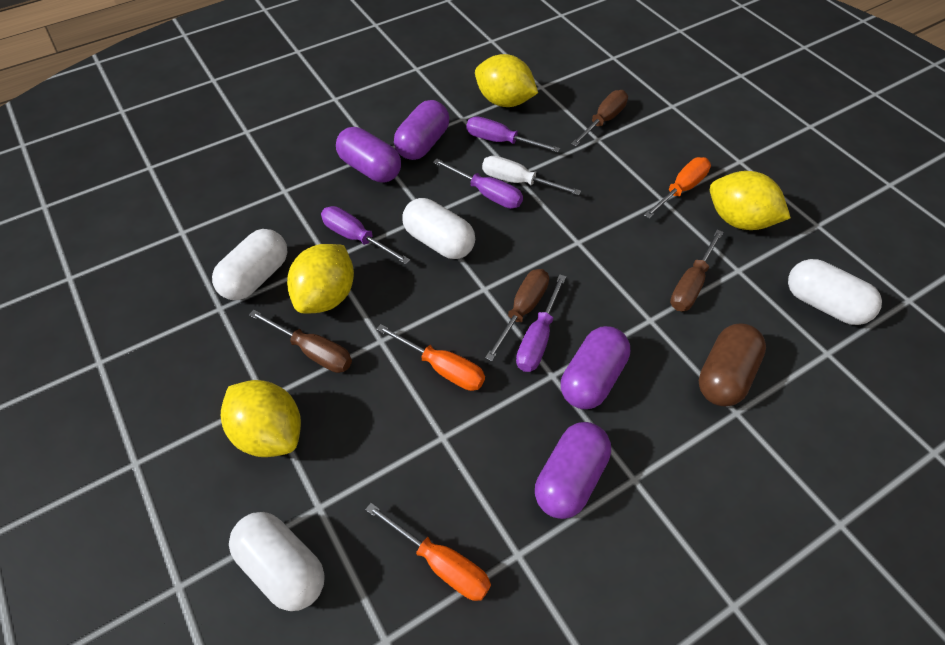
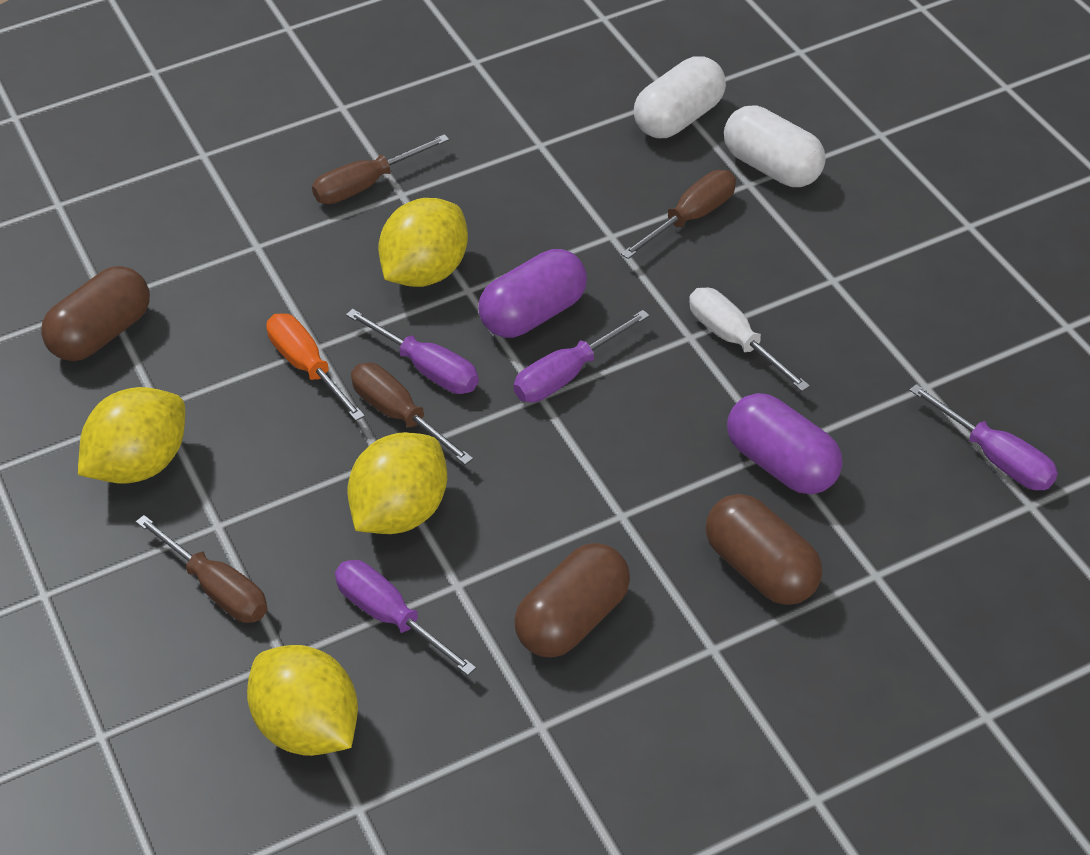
brown capsule: [699,324,766,406] = 1 -> [41,266,150,361] [514,543,630,658] [706,494,822,605] = 3
orange screwdriver: [365,503,491,601] [376,324,485,391] [644,157,711,219] = 3 -> [266,314,365,421] = 1
purple capsule: [336,127,401,182] [394,100,449,160] [535,422,611,519] [561,326,630,409] = 4 -> [478,249,587,338] [727,393,842,494] = 2
white capsule: [212,229,287,300] [229,512,325,611] [402,198,475,259] [788,259,882,325] = 4 -> [634,56,726,138] [724,105,826,187] = 2

